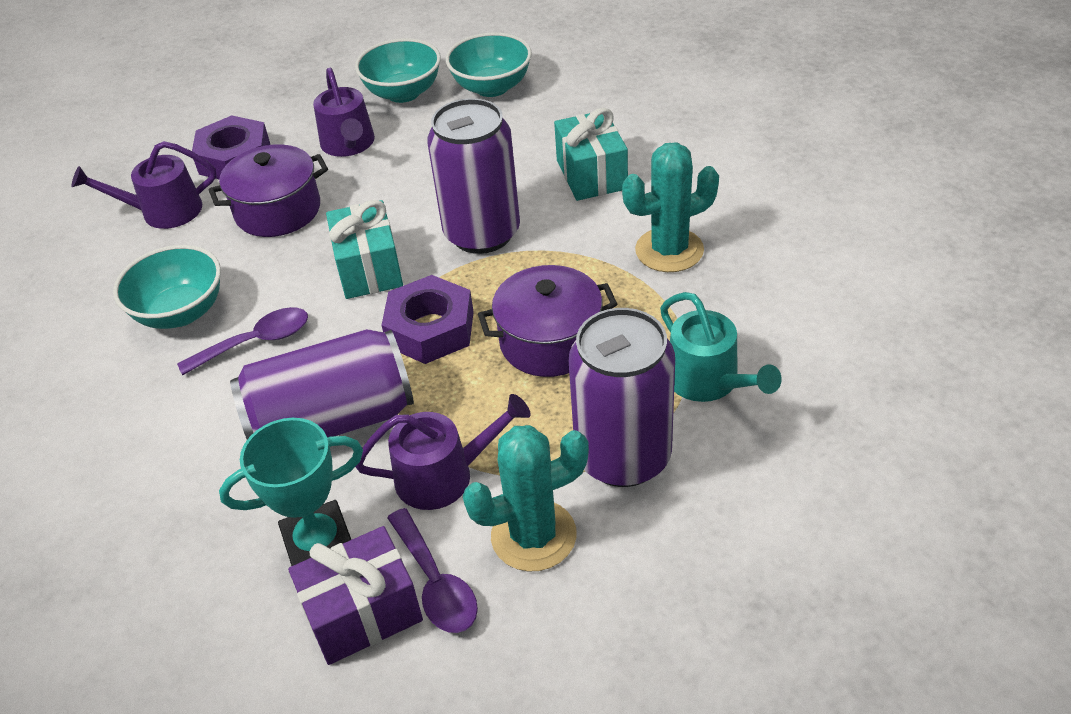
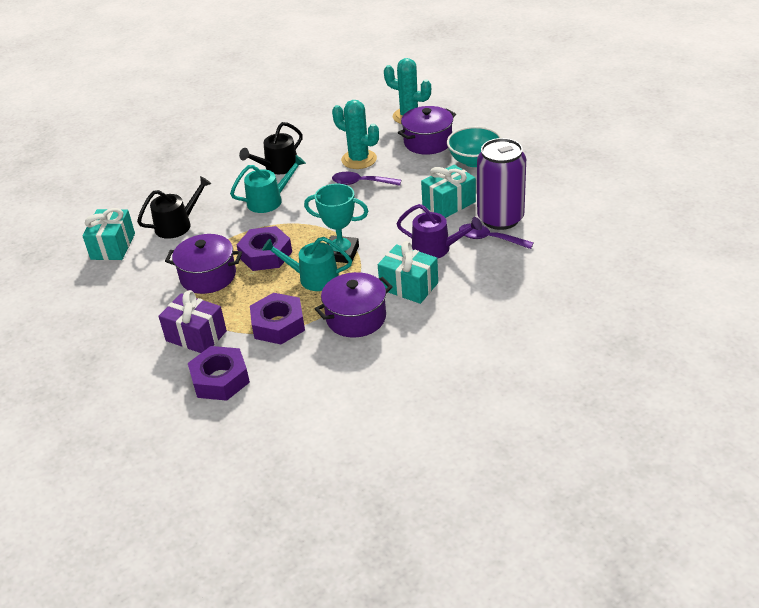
black watering can: none = 0 -> [137,176,212,239] [239,122,303,174] = 2
purple can: [230,329,414,439] [427,98,520,254] [569,308,675,487] = 3 -> [477,138,526,230] = 1
purple nut: [192,115,270,179] [382,275,474,364] = 2 -> [188,346,250,401] [237,226,292,271] [250,293,305,344] = 3
purple pot: [209,144,328,237] [478,265,617,377] = 2 -> [165,234,242,294] [315,272,393,338] [398,106,456,155] = 3
purple watering can: [71,141,216,229] [313,68,375,157] [356,394,531,510] = 3 -> [396,204,482,259] = 1
turquoise bowl: [113,245,221,329] [355,38,441,103] [446,32,532,97] = 3 -> [447,126,502,167] = 1
turquoise gift: [326,200,403,299] [554,108,628,201] = 2 -> [82,208,135,260] [378,241,438,304] [421,164,476,218] = 3
turquoise watering can: [660,292,782,402] = 1 -> [230,155,306,213] [262,237,352,291] = 2

